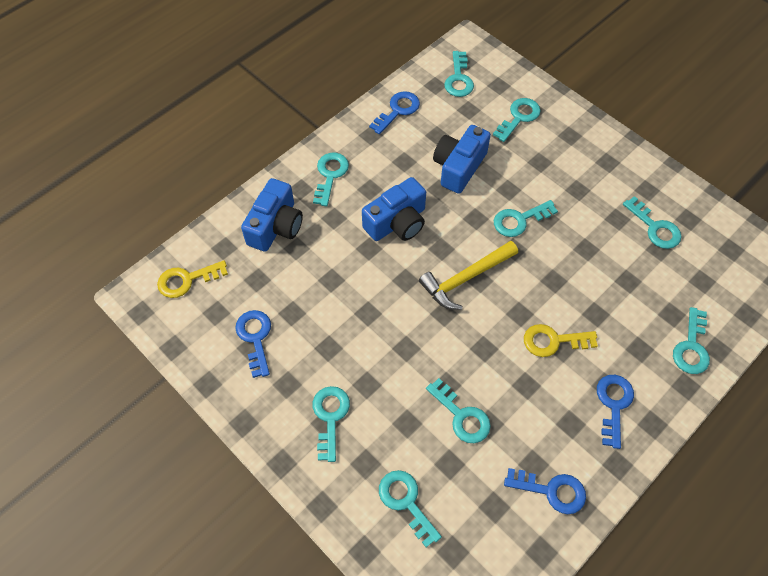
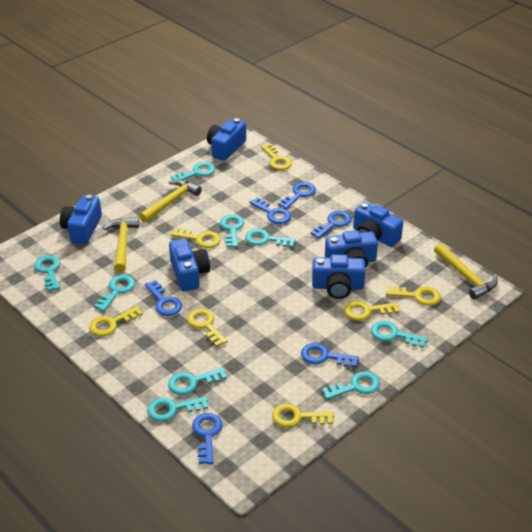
blue camera: [241,178,303,252] [362,177,426,241] [433,125,491,194] = 3 -> [60,194,102,244] [169,238,210,291] [207,118,246,161] [312,255,366,299] [325,230,378,269] [353,202,403,247] = 6
blue key: [235,310,271,378] [369,91,420,134] [504,468,586,514] [597,375,634,449] = 4 -> [145,280,182,316] [192,413,223,464] [249,197,291,224] [278,182,316,209] [301,343,359,367] [310,211,352,239] = 6
yellow hammer: [419,241,518,310] = 1 -> [103,217,139,272] [139,179,202,222] [434,243,498,299] = 3
yellow key: [157,260,228,298] [524,324,598,357] = 2 -> [89,306,143,336] [171,228,221,248] [187,309,228,347] [261,144,292,170] [272,404,334,428] [344,301,399,321] [386,286,441,306] = 7

